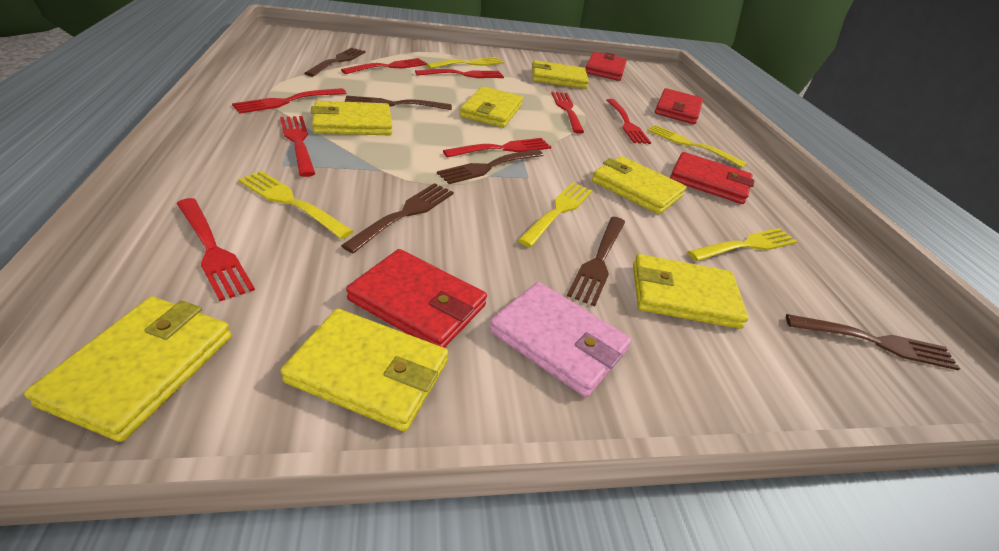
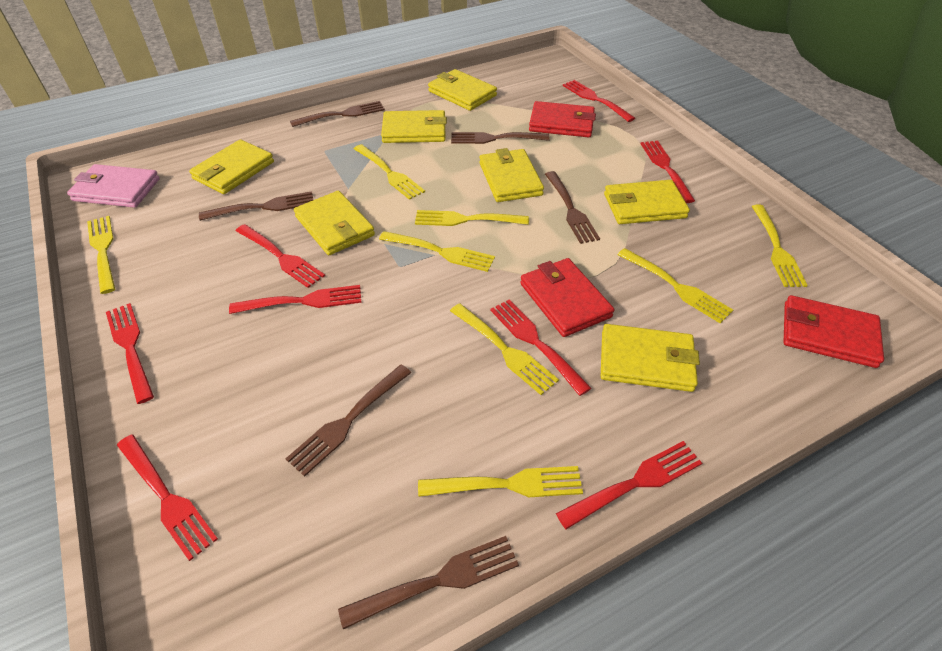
red wallet: [346,249,487,348] [586,52,627,81] [655,88,703,124] [670,152,755,204] = 4 -> [520,258,614,337] [529,101,596,137] [783,295,884,368] = 3
yellow fork: [238,171,353,239] [426,57,504,69] [518,182,593,247] [647,125,747,168] [688,228,798,261] = 5 -> [87,216,115,294] [354,144,425,200] [379,231,495,272] [415,210,529,226] [418,466,583,497] [450,303,559,395] [617,248,733,323] [751,205,808,287] = 8

